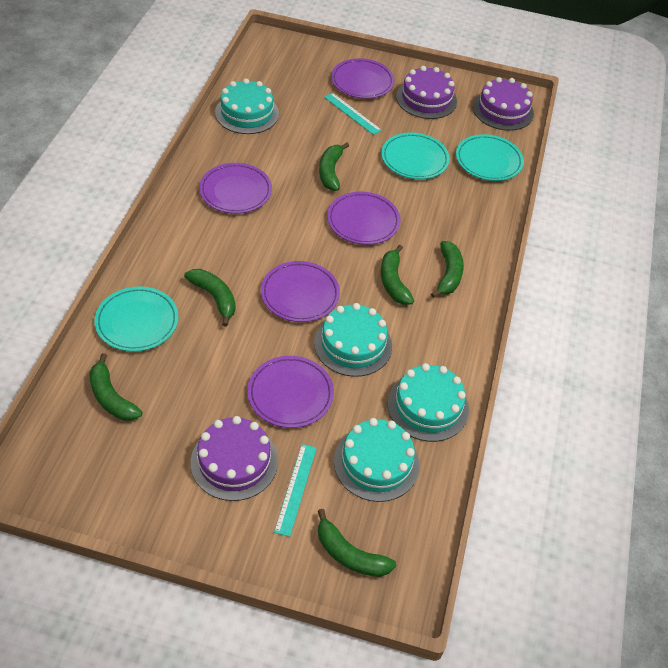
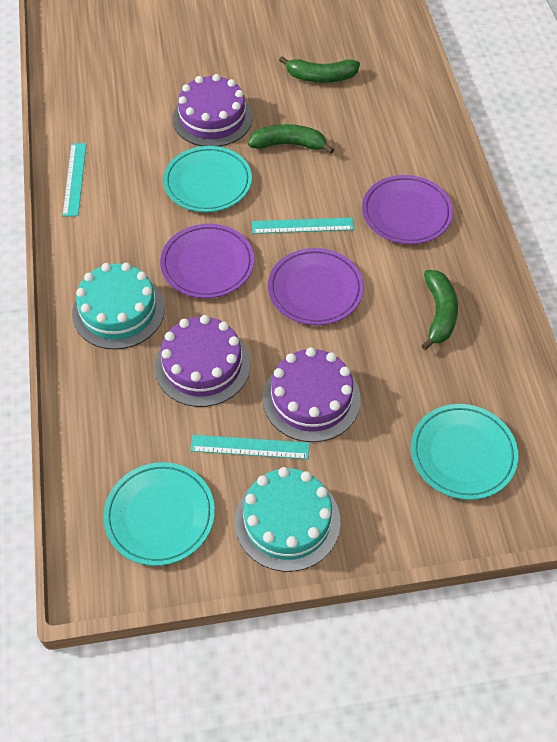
green banana: [90,353,142,421] [184,269,236,327] [318,509,396,577] [319,143,349,191] [381,245,414,305] [431,241,464,298] = 6 -> [248,124,334,154] [279,56,360,83] [421,270,458,350] = 3
purple plate: [199,163,272,214] [247,356,334,428] [261,261,340,322] [327,191,400,245] [331,58,395,99] = 5 -> [160,224,254,298] [268,248,364,325] [362,175,453,244] = 3
turquoise cake: [215,78,279,134] [314,303,392,377] [334,418,419,502] [387,363,469,442] = 4 -> [72,263,165,350] [235,467,340,572] = 2
turquoise ruler: [274,444,317,537] [324,93,382,135] = 2 -> [63,143,86,216] [191,435,310,459] [252,218,354,234] = 3

